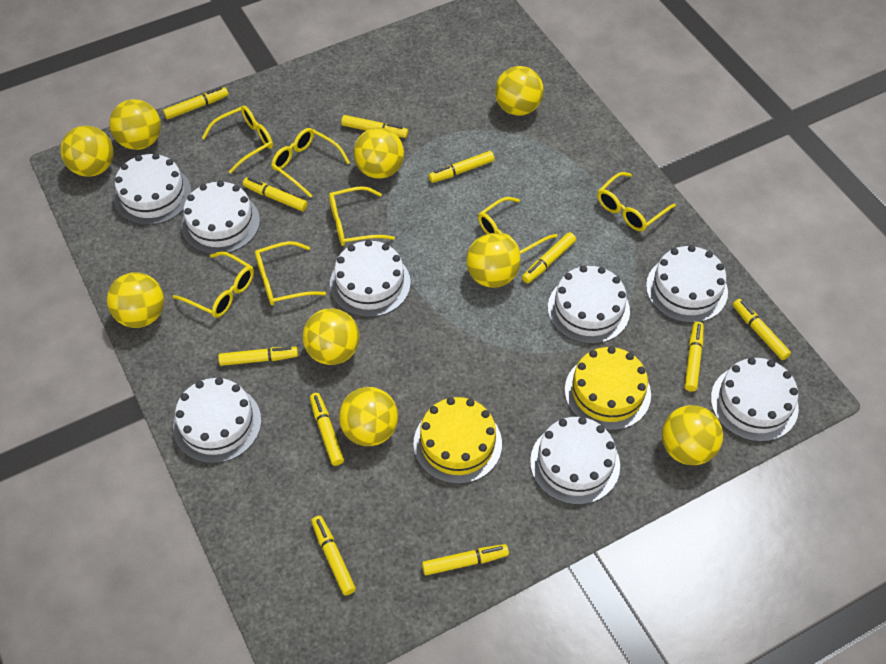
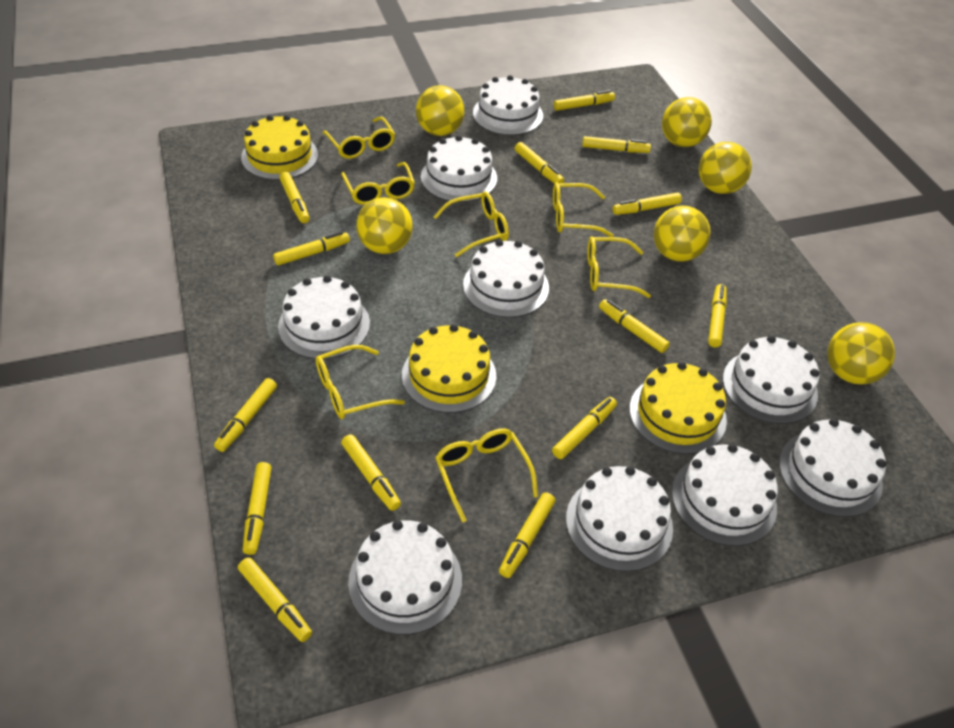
white cake: [114,153,192,225] [173,377,261,463] [182,180,260,254] [330,240,411,317] [530,417,620,505] [548,265,630,344] [646,245,728,323] [711,357,799,442] = 8 -> [278,275,370,359] [348,520,462,635] [421,135,497,202] [463,240,549,318] [473,75,543,135] [566,466,673,572] [672,444,778,546] [723,336,820,424] [779,418,886,517] = 9
yellow ball: [60,126,114,177] [107,272,164,328] [109,99,161,150] [302,308,360,365] [339,387,398,446] [353,127,404,179] [466,233,521,288] [495,66,544,116] [662,405,723,465] = 9 -> [356,197,413,254] [416,85,465,136] [654,206,711,262] [662,97,712,147] [698,142,752,194] [827,322,895,385] = 6
yellow cake: [413,397,502,484] [565,346,651,430] = 2 -> [241,115,318,180] [402,324,496,413] [629,362,727,454] = 3
yellow marker: [163,87,228,119] [218,347,298,366] [243,177,308,211] [310,393,344,466] [311,516,356,596] [341,115,408,138] [422,544,509,575] [428,151,494,183] [522,232,576,283] [685,322,703,392] [733,299,791,360] = 11 -> [214,378,277,452] [238,557,312,642] [243,462,272,555] [273,232,350,266] [279,172,309,223] [341,434,401,511] [499,492,555,578] [515,142,564,183] [552,397,617,459] [554,90,615,111] [582,136,651,153] [599,299,670,353] [612,193,682,215] [708,284,727,348] = 14

